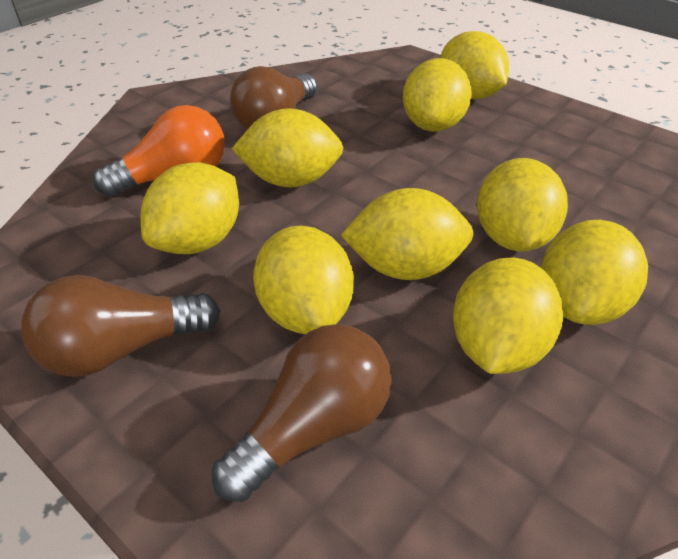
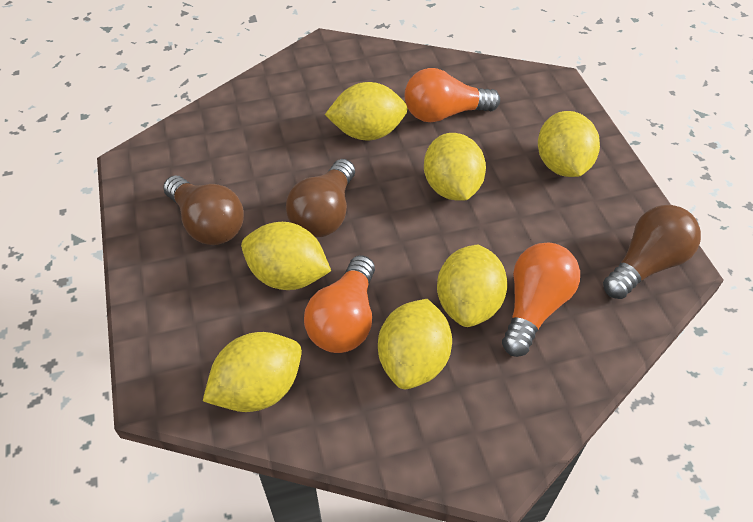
orange light bulb: [93,105,225,197] = 1 -> [304,255,375,353] [405,68,500,122] [502,243,580,357] = 3
yellow lemon: [141,162,239,254] [232,108,343,188] [253,226,354,334] [341,188,474,280] [403,58,472,132] [440,31,509,99] [453,257,563,374] [477,158,568,251] [541,220,648,325] = 9 -> [203,332,302,412] [241,222,331,290] [325,82,408,140] [378,299,452,389] [424,133,486,201] [437,245,508,327] [538,111,600,177] = 7

